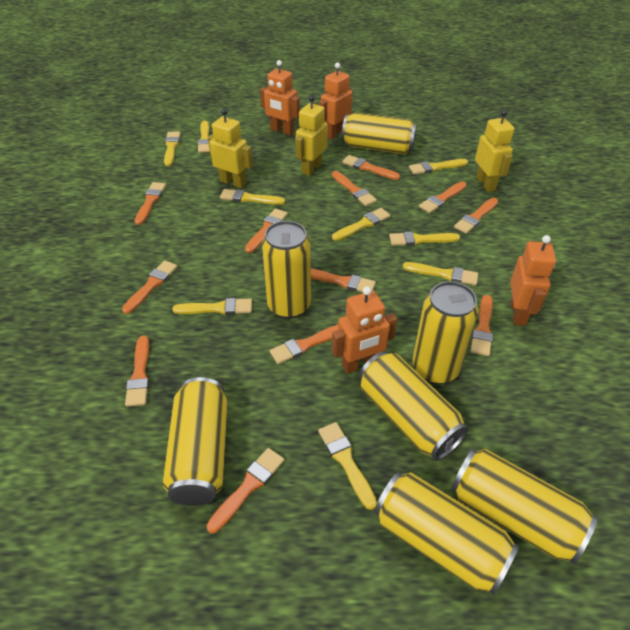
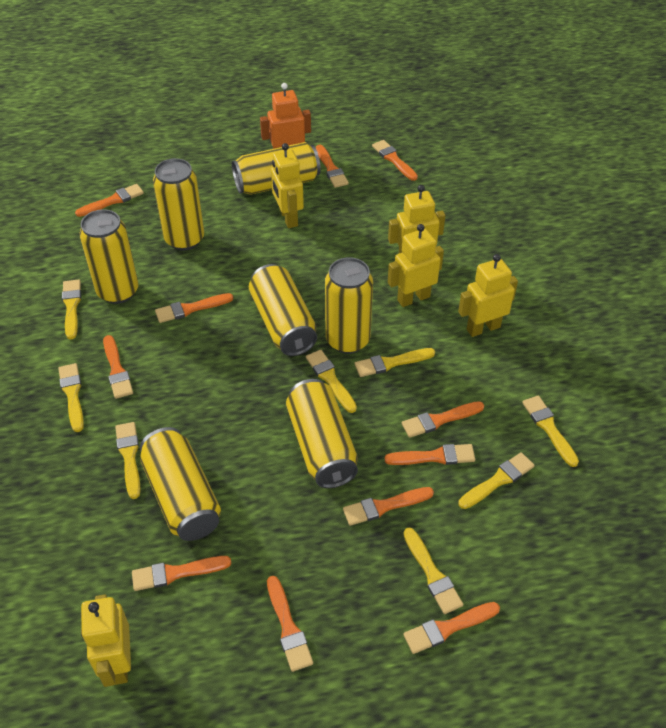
orange brush: [122,260,178,314] [125,335,149,407] [135,182,166,225] [207,448,284,534] [245,209,288,253] [270,325,338,364] [311,268,376,292] [332,171,377,206] [342,155,400,180] [419,181,467,213] [454,198,498,234] [471,295,493,356] = 12 -> [75,184,144,217] [103,335,133,399] [132,556,232,591] [155,293,233,323] [267,576,313,672] [316,145,349,188] [343,487,434,526] [372,140,418,181] [385,444,475,465] [402,401,484,438] [403,602,500,654] = 11
orange robot: [260,60,300,136] [319,62,352,139] [332,286,397,374] [510,235,556,326] = 4 -> [260,83,311,149] = 1
yellow brush: [164,131,180,166] [172,298,252,315] [198,121,210,153] [220,189,285,205] [318,422,377,510] [332,208,390,241] [389,232,460,246] [403,262,478,285] [409,159,468,174] = 9 -> [58,363,84,432] [62,280,81,339] [115,422,141,499] [306,350,357,413] [354,348,435,377] [403,528,463,614] [458,452,535,509] [522,395,579,467] = 8
yellow robot: [208,109,253,188] [295,95,328,176] [475,110,514,192] = 3 -> [81,594,131,687] [271,143,304,228] [388,185,445,253] [388,224,444,307] [458,254,518,337] = 5

